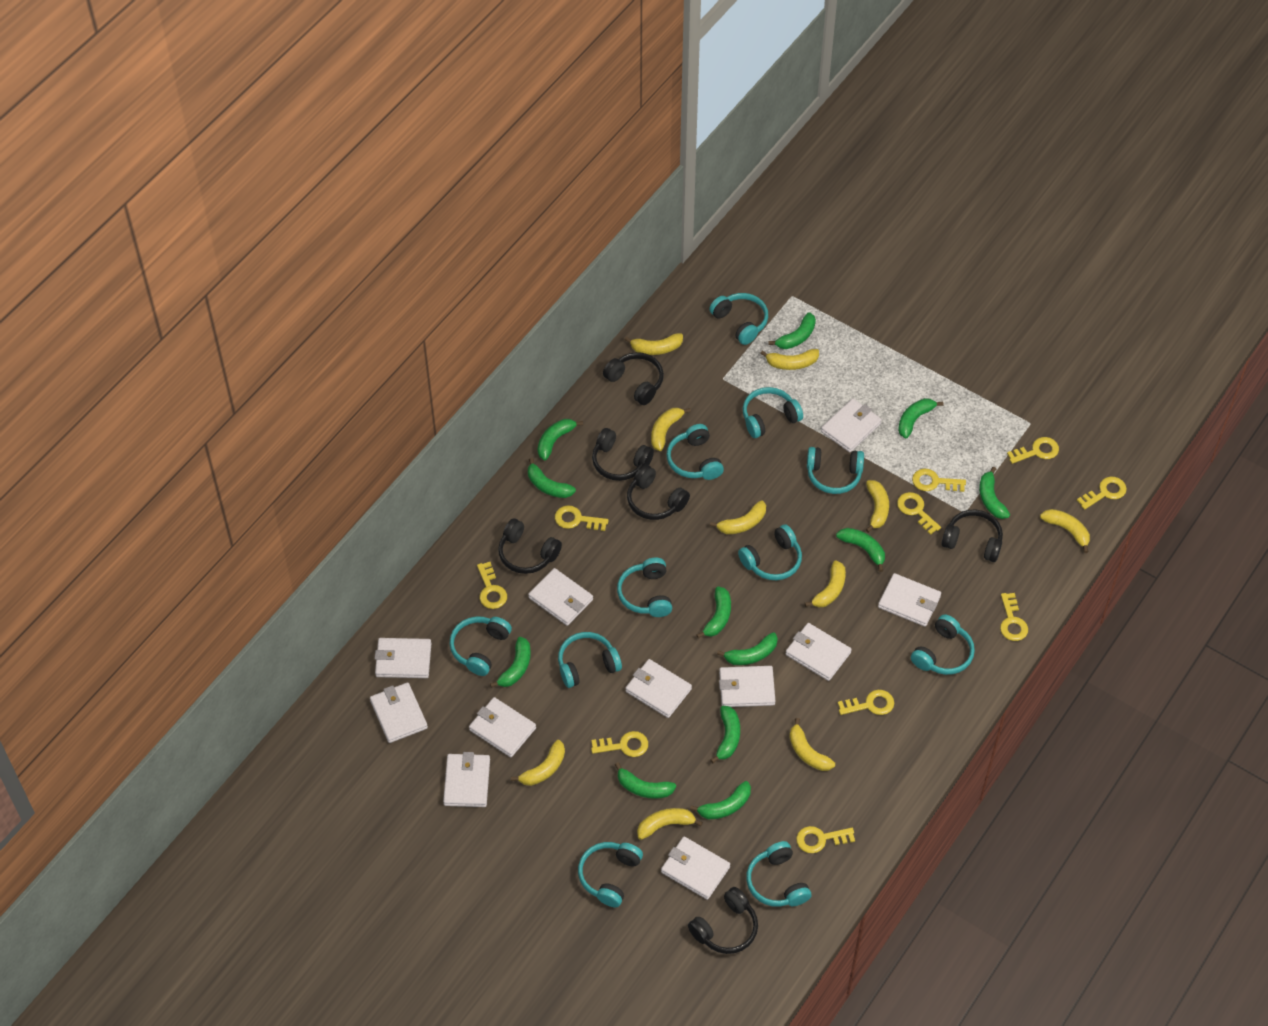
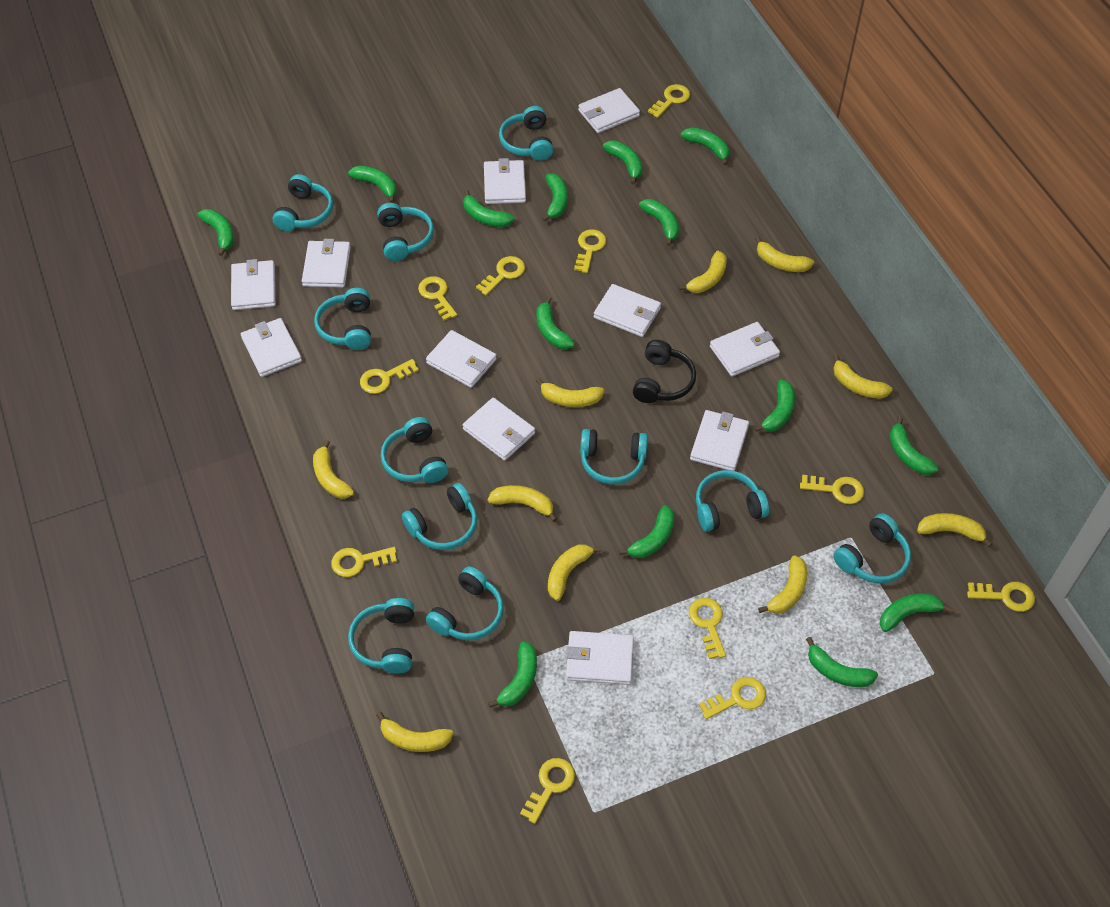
black headphones: [498,518,562,574] [592,428,654,481] [603,352,664,405] [627,465,690,520] [688,887,758,954] [941,510,1003,562] = 6 -> [633,340,696,403] = 1
green banana: [490,637,531,688] [528,458,576,498] [538,419,583,460] [615,762,676,799] [690,781,751,819] [696,586,731,638] [710,706,740,763] [717,632,778,665] [769,312,816,349] [836,528,885,572] [898,398,943,438] [979,466,1010,519] = 12 -> [198,209,234,256] [348,165,396,203] [463,190,515,227] [488,641,537,708] [537,296,575,349] [542,173,568,222] [603,140,643,184] [619,505,675,558] [639,199,679,246] [681,127,729,165] [754,380,795,432] [806,637,878,687] [880,594,953,632] [890,417,939,475] = 14
yellow key: [477,562,507,609] [555,505,609,531] [591,731,648,757] [796,826,855,853] [838,690,894,715] [897,492,941,535] [912,469,966,492] [1000,593,1028,641] [1007,437,1059,464] [1077,477,1127,510] = 10 -> [331,547,397,577] [360,359,419,394] [418,276,457,321] [476,256,525,295] [520,758,575,824] [574,229,606,273] [648,84,690,118] [689,598,726,659] [699,677,766,719] [800,475,864,504] [967,582,1035,612] = 11

